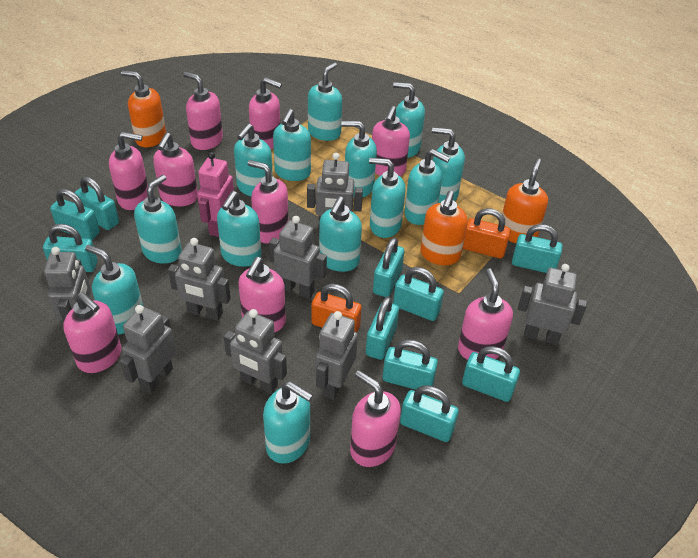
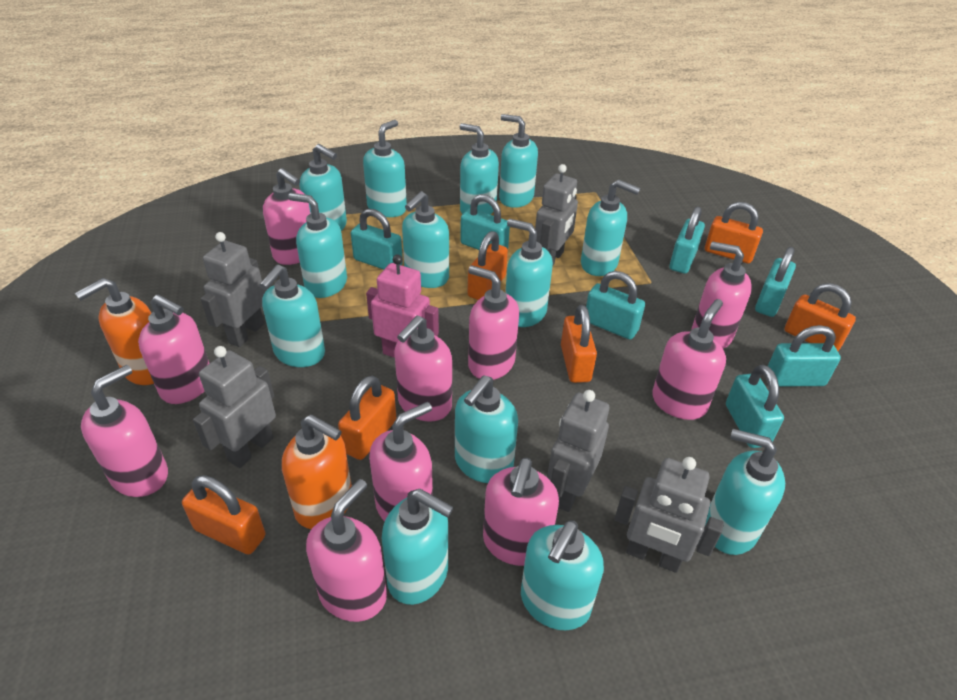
grey robot: [44,247,91,323] [120,305,176,394] [168,238,231,321] [224,309,287,394] [269,216,327,299] [307,153,363,222] [315,311,358,400] [518,264,587,345] = 8 -> [193,346,276,468] [201,232,265,347] [535,164,578,265] [547,390,609,512] [615,457,724,573] = 5
orange padlock: [312,283,362,333] [463,208,511,259] = 2 -> [182,475,265,555] [338,375,396,460] [468,231,508,300] [561,305,597,383] [705,202,763,263] [784,283,856,351] = 6
orange soap dispenser: [121,70,166,147] [420,191,468,265] [502,159,548,243] = 3 -> [75,278,154,385] [282,415,352,529] = 2
turquoise padlock: [43,224,97,272] [50,189,100,241] [75,176,119,230] [366,296,399,360] [373,238,404,297] [383,339,438,390] [393,267,444,321] [400,385,459,442] [462,346,520,402] [512,224,563,273] = 10 -> [351,209,403,270] [460,194,510,250] [586,271,645,339] [670,207,705,274] [726,365,784,448] [755,247,796,317] [768,325,841,386] = 7

